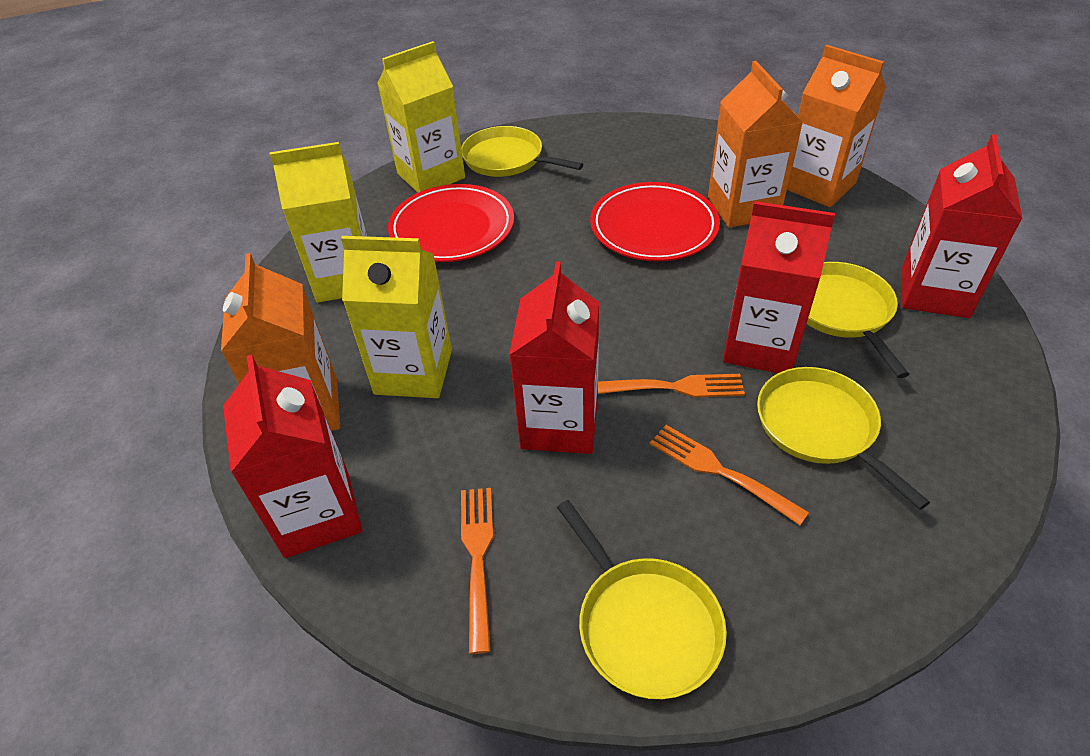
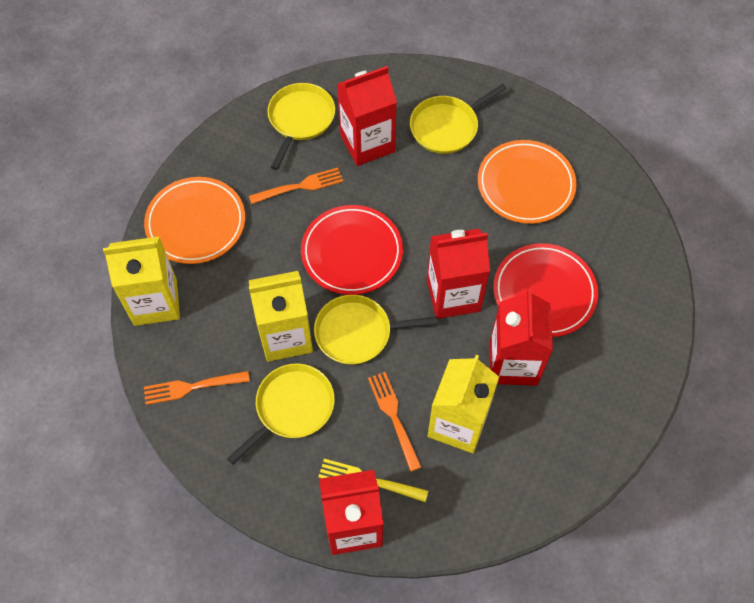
orange carton: [221,253,340,431] [708,61,802,228] [787,45,886,207] = 3 -> none = 0
orange plate: none = 0 -> [144,177,245,264] [478,140,577,224] = 2
yellow fork: none = 0 -> [318,459,428,502] = 1

